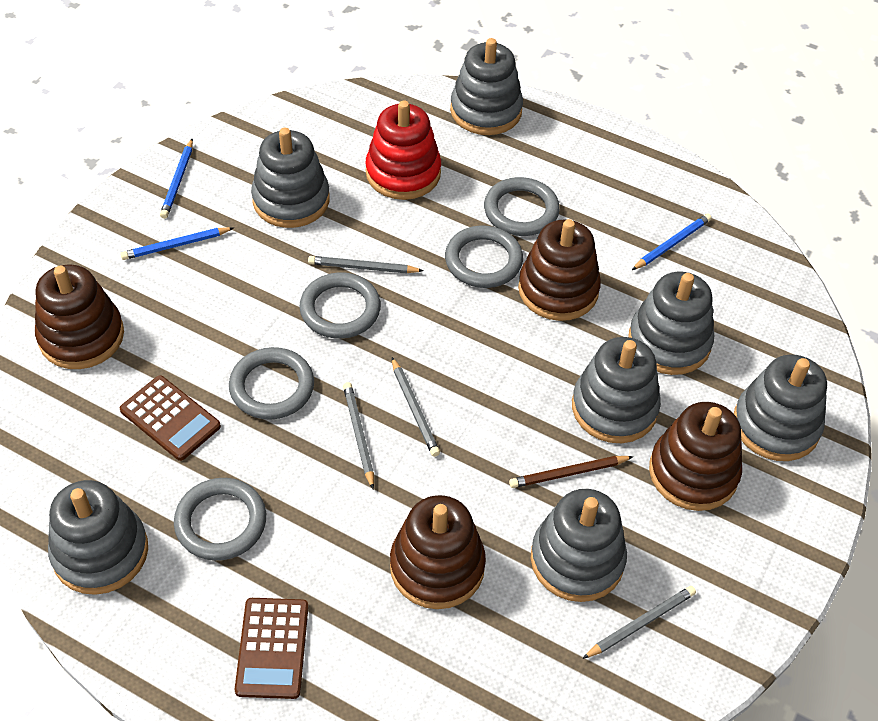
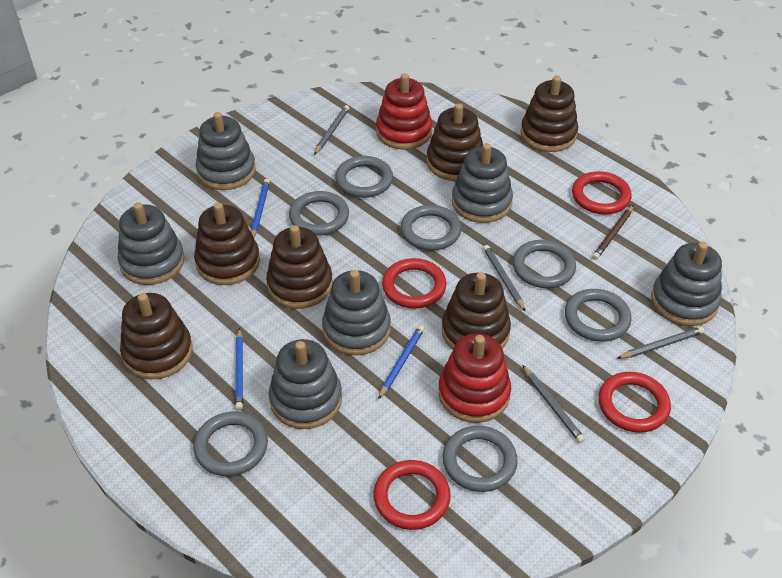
brown calculator: [120,375,221,461] [235,598,309,699] = 2 -> none = 0
brown stacking toy: [35,265,124,369] [390,495,486,609] [518,219,601,321] [649,402,742,511] = 4 -> [120,293,193,380] [194,203,260,285] [266,225,333,309] [427,103,483,181] [442,272,511,349] [520,76,578,152] = 6
grey ring: [174,478,266,561] [229,347,314,420] [299,272,381,339] [445,226,523,288] [484,177,560,236] = 5 -> [193,412,268,476] [289,191,349,236] [335,156,393,198] [400,205,462,251] [443,426,518,492] [513,240,576,288] [565,289,632,342] = 7
grey stacking toy: [48,480,148,595] [251,128,330,228] [450,38,523,135] [531,489,627,602] [572,337,661,443] [628,272,714,375] [734,354,827,461] = 7 -> [118,202,185,285] [196,112,256,190] [269,339,342,429] [322,270,391,355] [452,143,513,223] [651,242,722,326] = 6
red ring: none = 0 -> [373,460,451,530] [382,258,446,309] [572,171,632,214] [598,372,671,433] = 4
red stacking toy: [365,101,441,200] = 1 -> [376,73,432,150] [438,333,511,423] = 2

